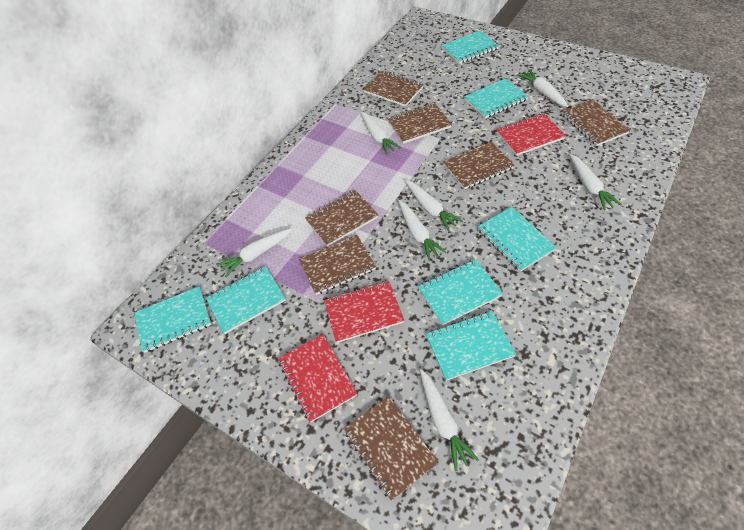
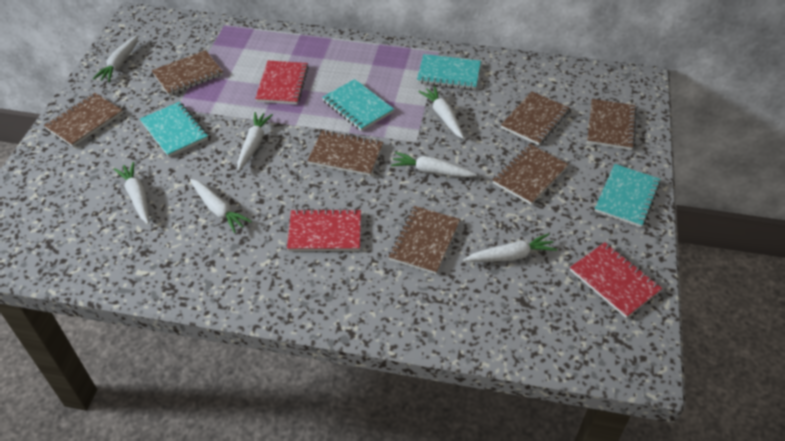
turquoise notebook: [134,286,211,353] [206,266,286,334] [418,259,503,325] [426,311,516,381] [442,31,499,64] [464,78,529,118] [478,207,557,272] = 7 -> [140,102,208,157] [322,79,394,131] [417,54,481,90] [595,164,661,227] = 4

